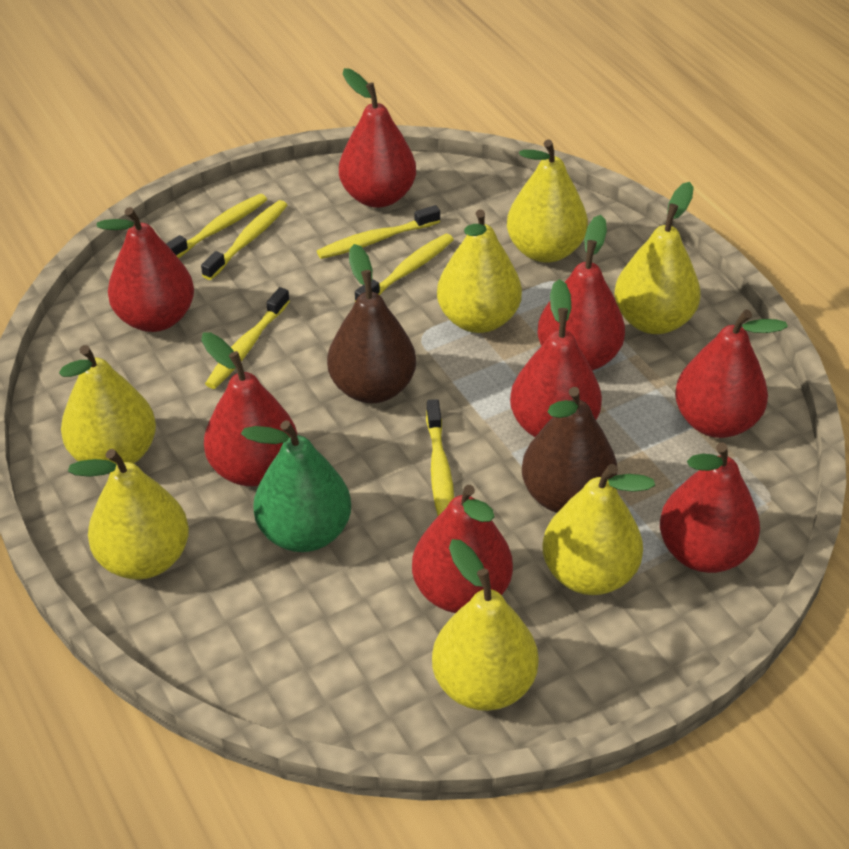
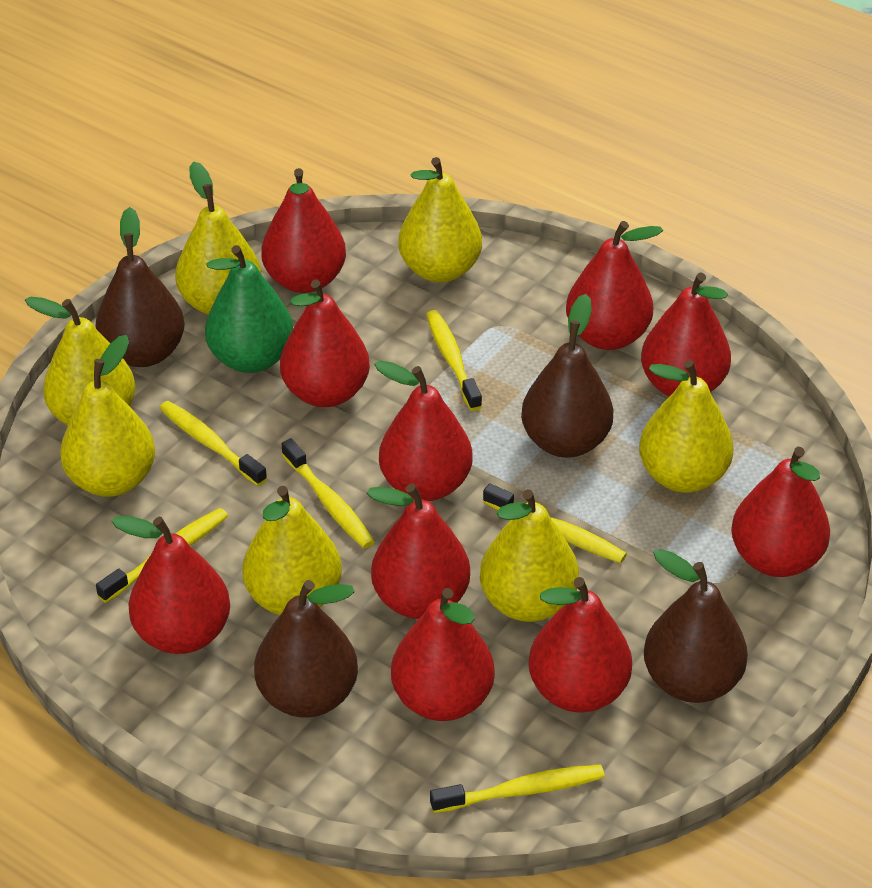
brown pear: [327,244,416,403] [522,387,618,513] = 2 -> [96,207,184,367] [254,580,358,718] [521,294,613,458] [644,549,748,703] = 4
red pear: [97,207,194,332] [201,332,297,486] [339,68,416,208] [412,485,513,613] [510,279,602,437] [537,215,625,370] [660,442,760,573] [675,310,788,438] = 8 -> [112,516,230,654] [261,168,346,293] [280,280,370,407] [367,483,470,619] [374,360,472,501] [391,588,495,721] [528,577,632,713] [566,221,663,350] [641,273,731,396] [731,447,830,577] = 10

